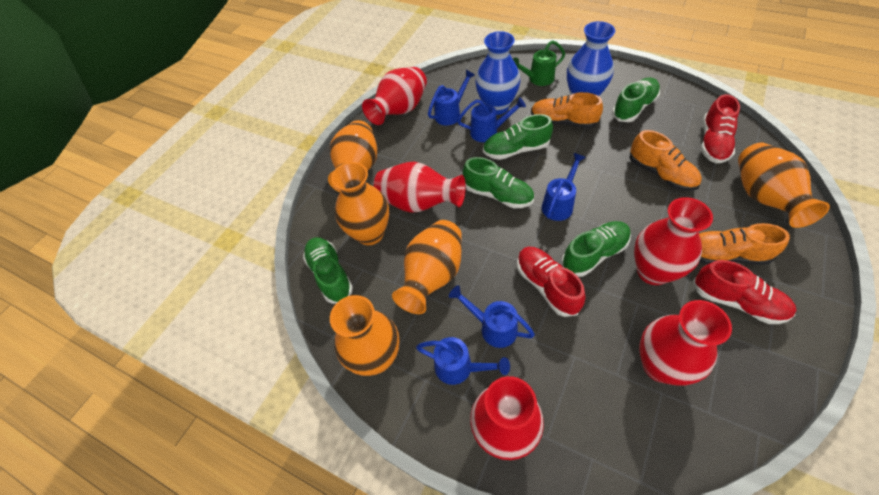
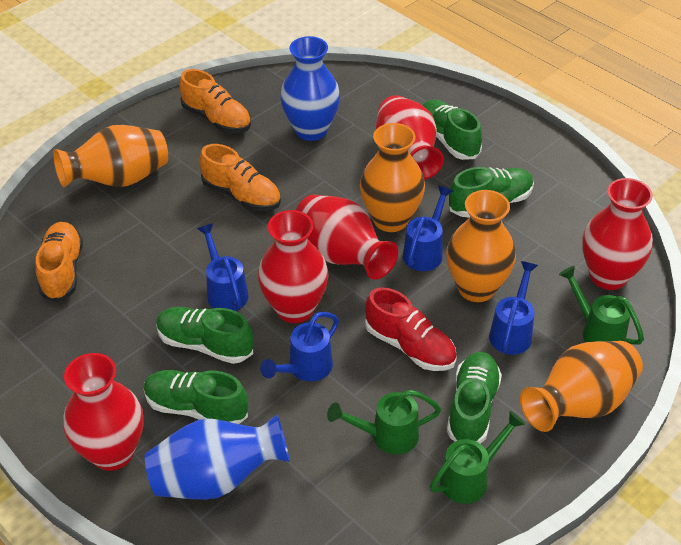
blue watering can: [416,337,510,385] [428,70,475,126] [449,285,535,348] [457,97,526,142] [542,153,586,221] = 5 -> [197,223,249,311] [260,312,339,381] [403,186,453,271] [489,261,538,355] = 4
green watering can: [513,40,565,86] = 1 -> [327,390,441,455] [430,411,525,504] [559,266,644,345] = 3
orange vase: [328,120,377,192] [330,295,399,376] [331,162,389,245] [392,220,462,314] [738,143,830,228] = 5 -> [53,125,168,188] [360,123,425,232] [446,190,516,302] [520,341,643,432] = 4
red shoe: [517,247,585,317] [693,260,796,324] [701,94,740,163] = 3 -> [365,287,457,371] = 1

